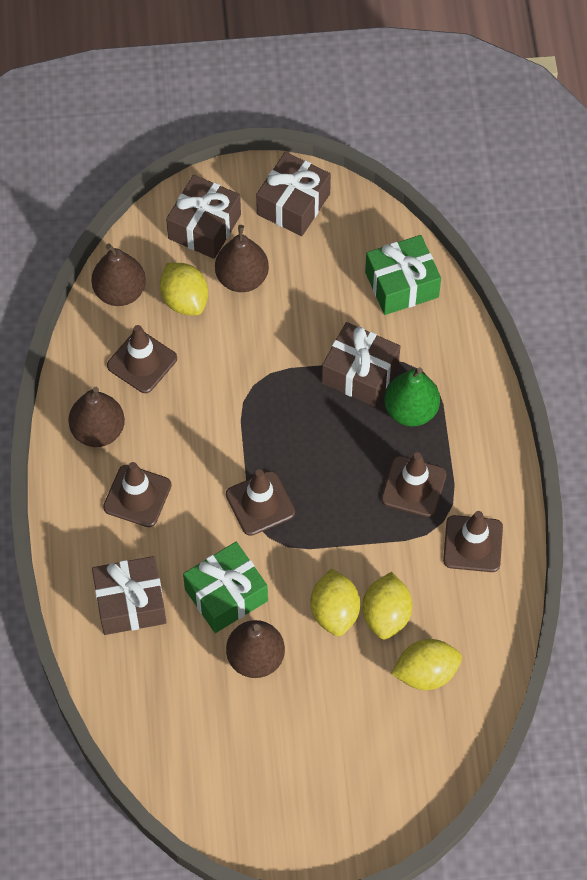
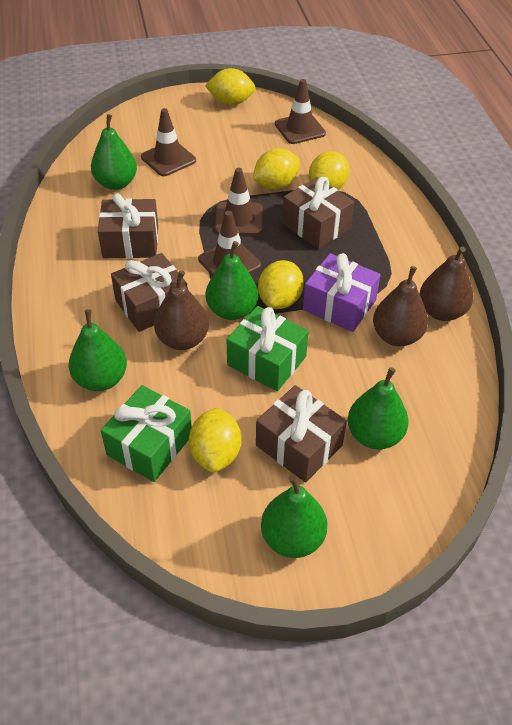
brown pear: [68,387,125,447] [91,243,146,306] [215,225,269,292] [226,620,285,678] = 4 -> [154,270,209,350] [373,266,428,346] [420,247,474,321] = 3
brown traffic cone: [103,462,172,527] [107,325,177,393] [226,469,295,536] [381,452,447,517] [443,511,503,572] = 5 -> [141,108,196,176] [198,211,261,276] [215,168,262,235] [275,79,326,144] = 4
green pear: [384,367,440,426] = 1 -> [69,309,127,391] [91,114,137,190] [206,241,258,320] [261,475,327,558] [348,367,409,450] = 5
purple gift: none = 0 -> [303,253,381,332] = 1
yellow lemon: [160,262,208,315] [310,568,360,636] [362,572,412,639] [391,639,462,690] = 4 -> [189,408,242,472] [205,68,255,105] [253,148,300,189] [258,260,304,309] [309,151,349,190] = 5

